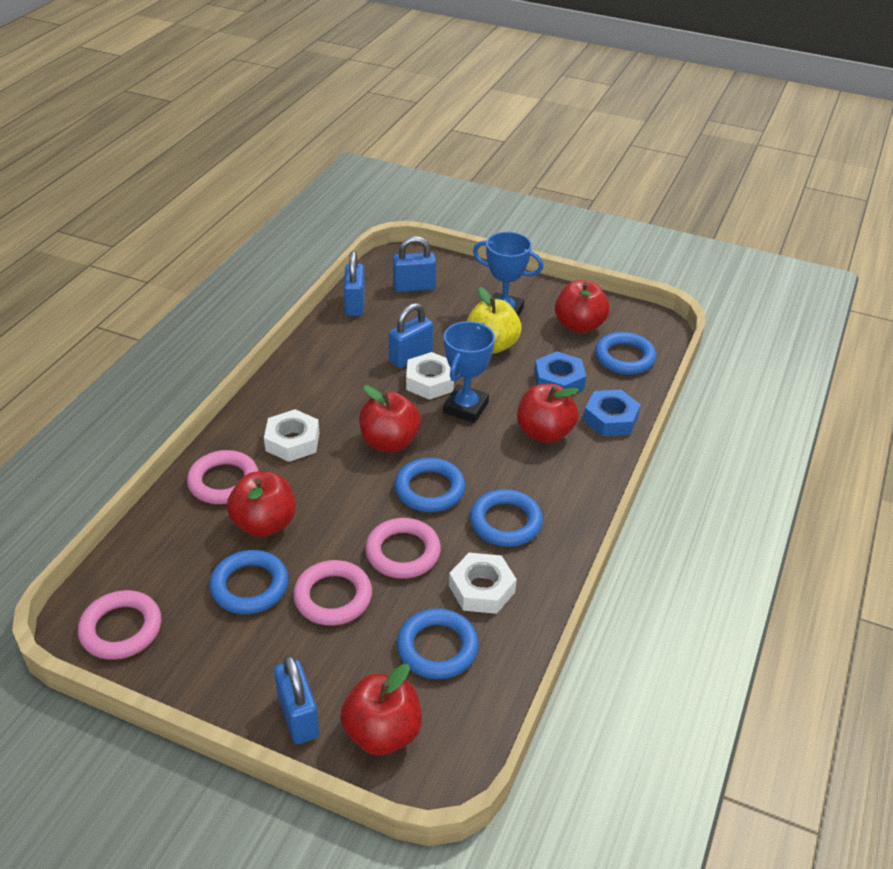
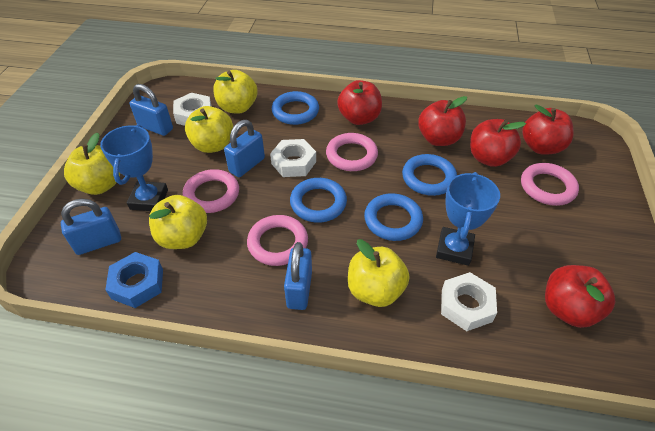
blue nut: [534,351,586,392] [583,390,641,436] = 2 -> [105,252,163,308] = 1
blue ring: [209,550,289,614] [395,458,466,512] [397,608,479,679] [470,489,543,547] [595,332,657,375] = 5 -> [272,91,319,125] [290,178,347,223] [364,193,423,241] [402,154,457,196] = 4
yellow apple: [467,287,522,354] = 1 -> [64,133,120,195] [149,195,207,249] [185,106,233,153] [213,70,258,113] [348,239,409,307] = 5

